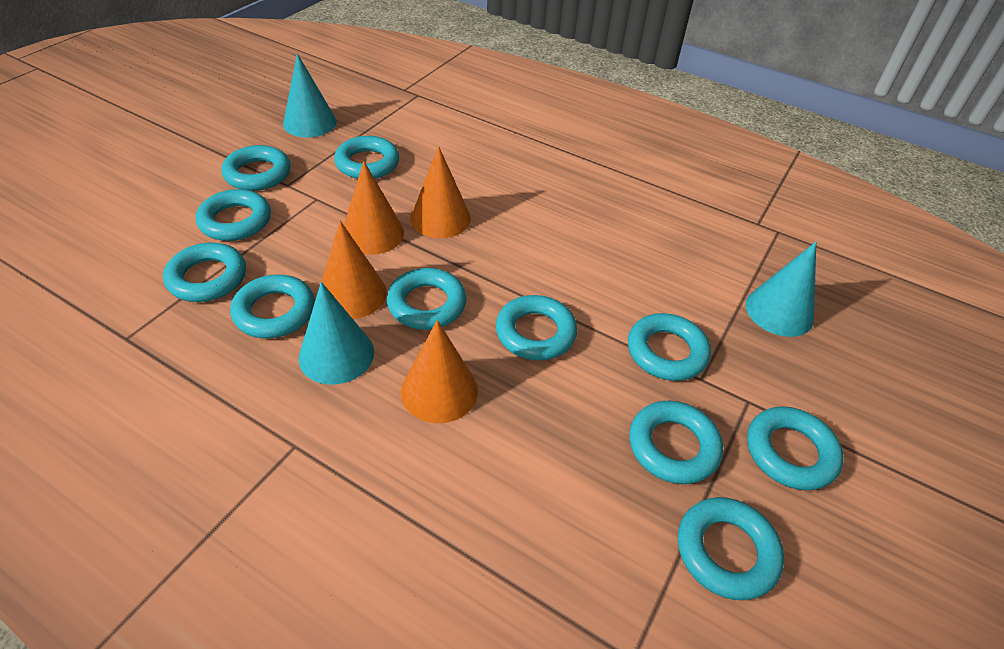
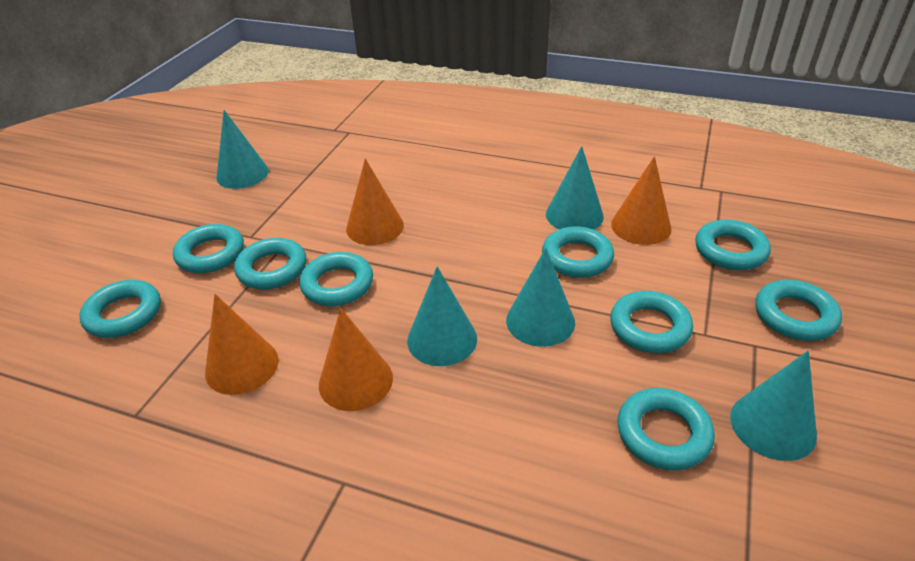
turquoise cone: [283,53,337,137] [299,282,374,384] [746,242,816,337] = 3 -> [216,110,269,189] [407,266,477,366] [506,248,575,347] [546,146,604,230] [730,351,817,461] = 5
turquoise ring: [163,243,246,302] [196,189,271,241] [221,145,291,191] [230,274,315,338] [334,136,399,179] [387,268,467,330] [496,295,577,361] [628,313,711,381] [629,401,723,484] [678,497,784,600] [747,407,844,490] = 11 -> [79,280,161,338] [173,224,244,273] [234,238,307,289] [299,252,373,306] [542,226,614,278] [610,291,693,353] [618,388,715,470] [695,219,771,270] [755,280,842,341] = 9

